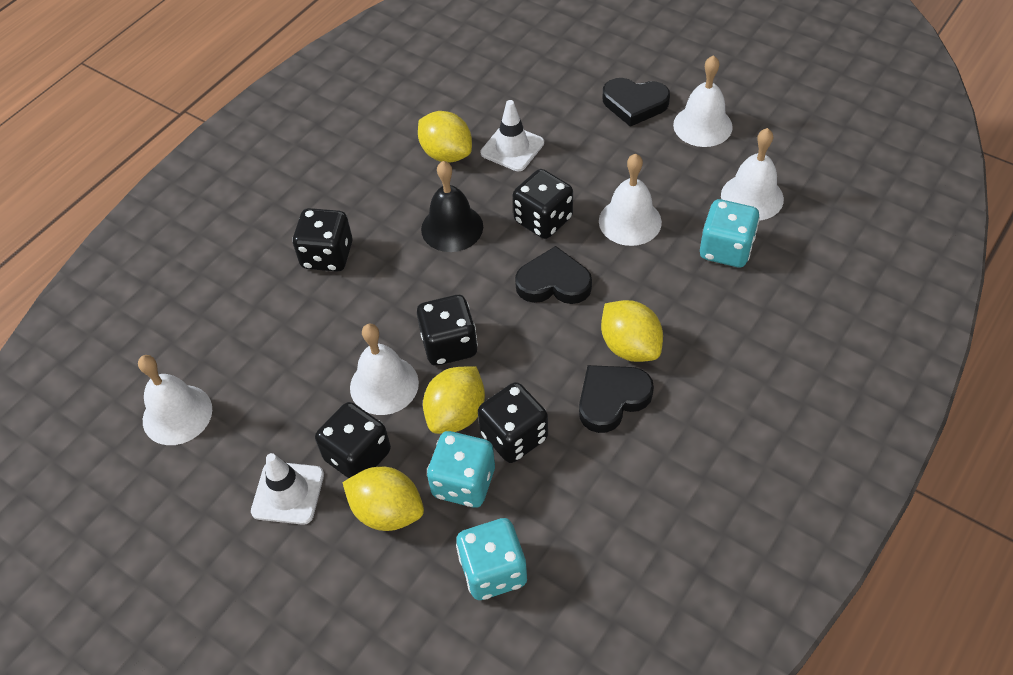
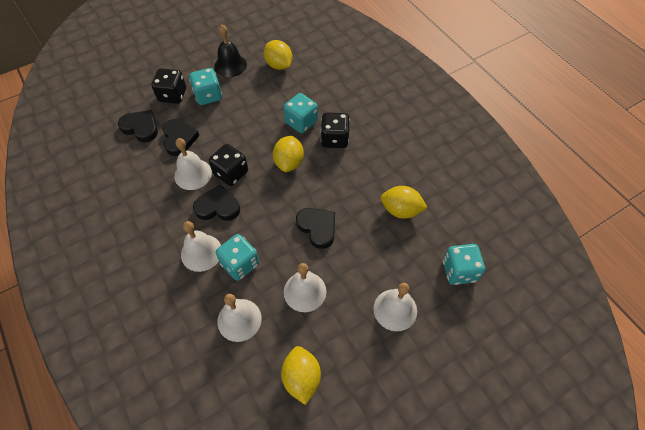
black dice: [292,208,353,272] [315,402,391,478] [417,295,478,366] [478,382,548,463] [513,169,573,239] = 5 -> [152,68,186,104] [209,144,248,186] [321,113,350,148] = 3
black heart: [515,246,592,304] [579,365,654,433] [603,78,670,127] = 3 -> [118,110,158,142] [163,119,199,156] [193,185,240,221] [296,208,335,249] = 4
turquoise dice: [427,431,495,508] [456,518,527,600] [700,199,760,267] = 3 -> [189,68,222,105] [216,234,259,281] [283,93,318,133] [443,244,485,285] = 4
white traffic cone: [251,453,324,525] [480,100,544,171] = 2 -> none = 0

